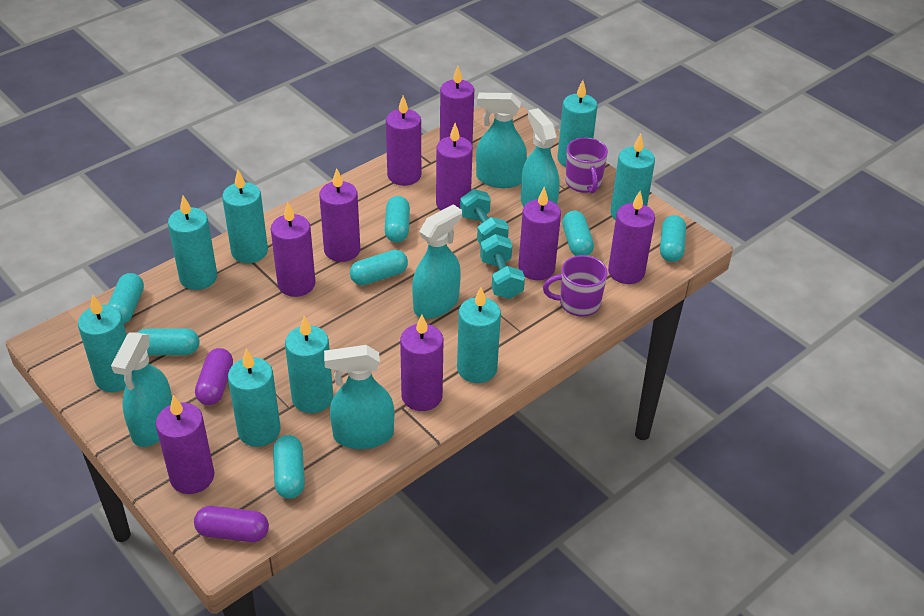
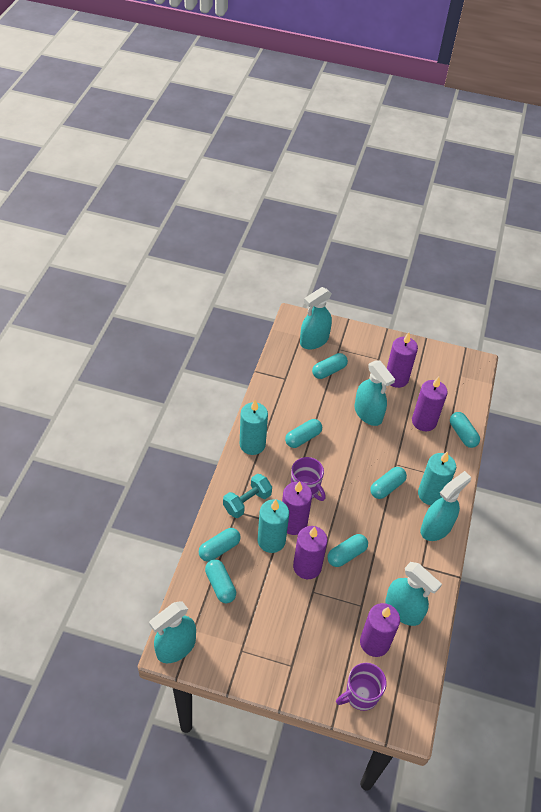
purple candle: [156,395,214,494] [271,202,315,297] [319,168,360,262] [386,96,421,186] [400,314,443,411] [436,123,473,210] [440,66,474,144] [518,187,561,280] [608,191,655,284] = 9 -> [282,481,312,535] [293,526,328,579] [360,603,400,657] [387,332,418,388] [412,377,448,431] = 5
purple capsule: [194,506,269,542] [195,348,233,405] = 2 -> none = 0
turquoise candle: [78,294,127,392] [168,196,217,290] [222,170,268,263] [228,349,281,447] [285,316,333,413] [457,287,501,383] [557,80,598,167] [611,133,655,220] = 8 -> [240,400,268,455] [258,499,289,553] [418,451,456,505] = 3
turquoise dumbbell: [460,189,509,246] [480,234,525,299] = 2 -> [223,474,272,518] = 1

